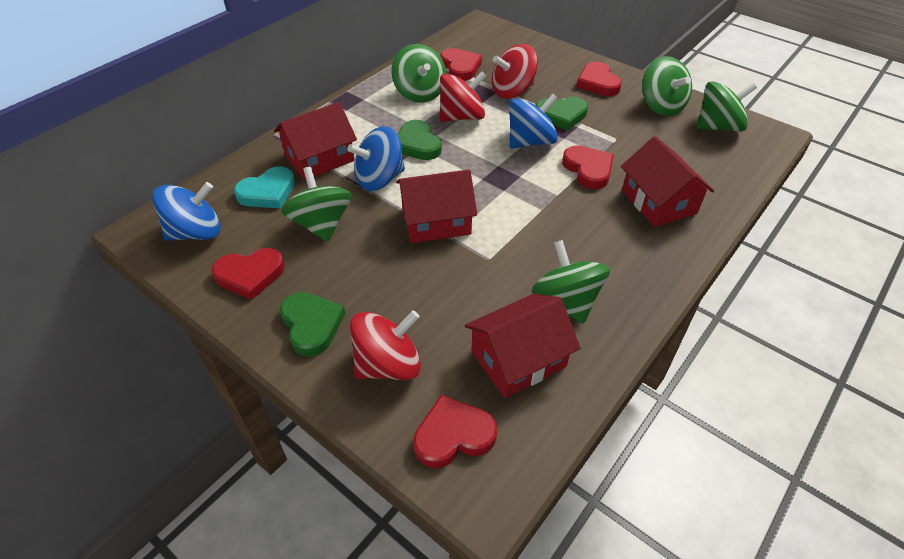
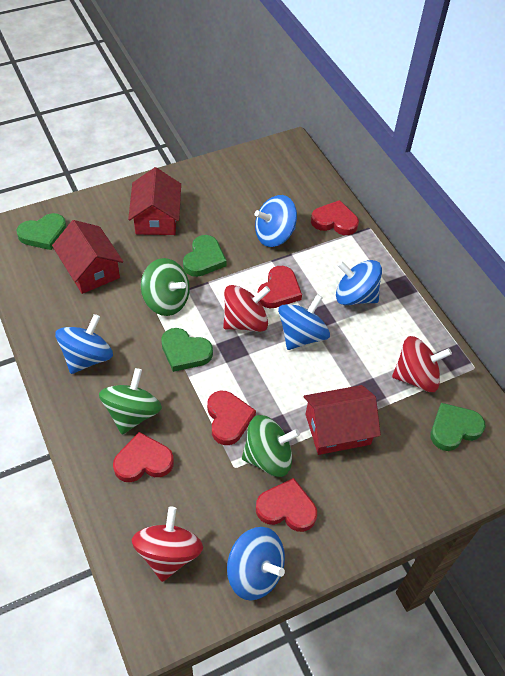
blue spinning top: [152,182,221,241] [347,126,405,191] [509,94,558,149] = 3 -> [55,314,113,374] [227,527,285,601] [255,195,297,247] [278,294,330,350] [336,260,382,305] = 5
green heart: [280,292,345,357] [397,120,442,160] [535,97,588,131] = 3 -> [16,213,67,250] [161,328,213,372] [183,235,227,277] [431,403,485,451] = 4
green spinning top: [281,167,352,242] [391,44,447,103] [532,240,610,324] [642,56,692,116] [696,81,757,132] = 5 -> [99,368,162,435] [141,258,190,316] [242,415,300,477] = 3
red house: [274,102,357,180] [396,170,477,243] [465,293,581,398] [621,136,714,227] = 4 -> [52,220,123,294] [128,167,181,235] [304,385,381,455] = 3
turquoise heart: [234,167,295,208] = 1 -> none = 0

